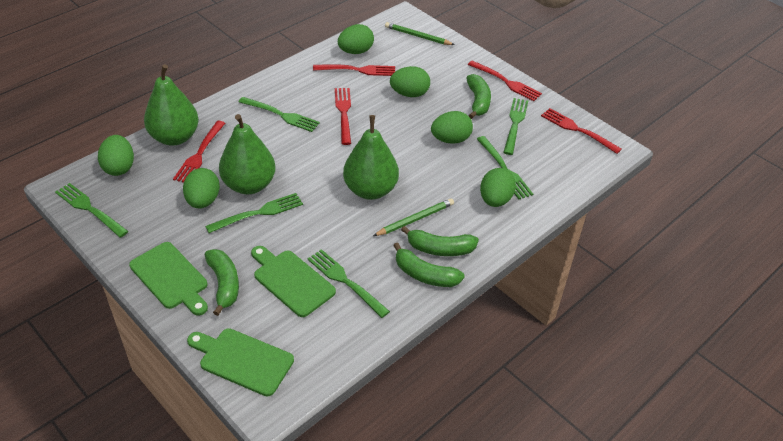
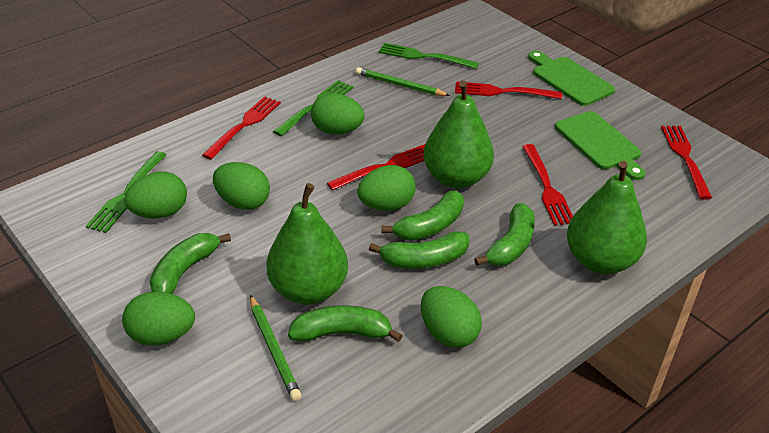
green banana: [205,249,239,316] [393,242,465,287] [401,226,479,256] [467,74,491,119] = 4 -> [149,233,231,294] [288,305,403,342] [369,231,470,269] [382,190,464,241] [474,203,535,266] = 5
green cutting board: [129,242,208,316] [187,328,294,397] [251,246,336,317] = 3 -> [528,51,615,106] [555,111,646,180] = 2
green fork: [55,183,128,238] [205,193,303,233] [239,97,320,132] [307,249,390,318] [477,136,533,199] [503,98,528,155] = 6 -> [86,151,167,233] [273,80,353,136] [379,43,479,69] = 3

